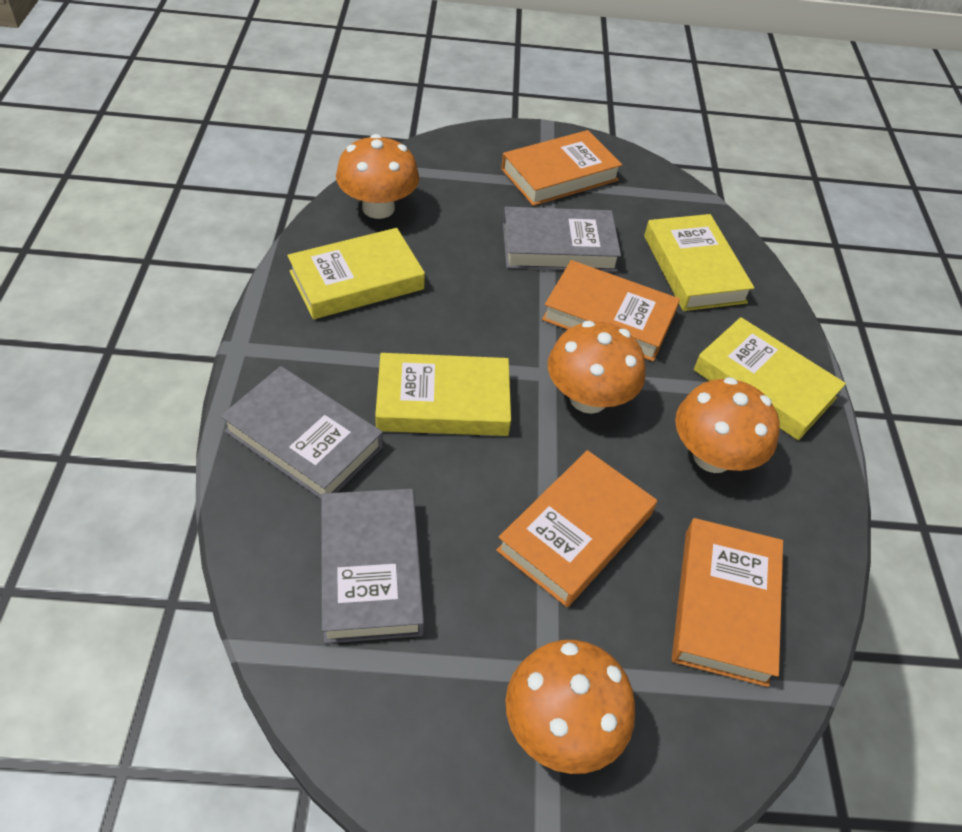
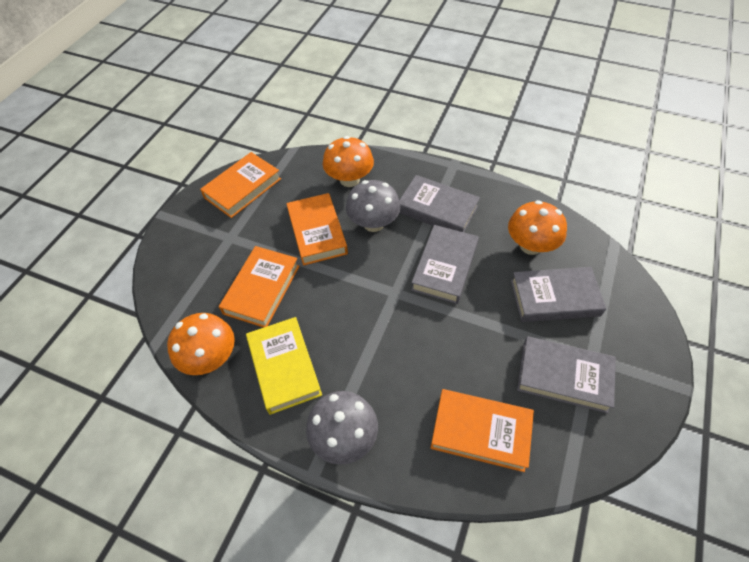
grey book: [220,366,383,499] [321,489,424,643] [503,207,621,272] = 3 -> [399,175,480,232] [411,225,479,304] [511,267,607,322] [517,336,616,413] = 4
grey mushroom: none = 0 -> [306,391,378,464] [346,180,401,232] = 2
orange mushroom: [336,134,419,219] [505,640,635,774] [548,321,646,414] [675,377,780,473] = 4 -> [167,313,235,375] [323,136,374,187] [508,200,567,255] = 3
yellow book: [287,228,425,319] [375,353,511,436] [644,214,754,311] [694,317,846,440] = 4 -> [246,317,322,415] = 1

